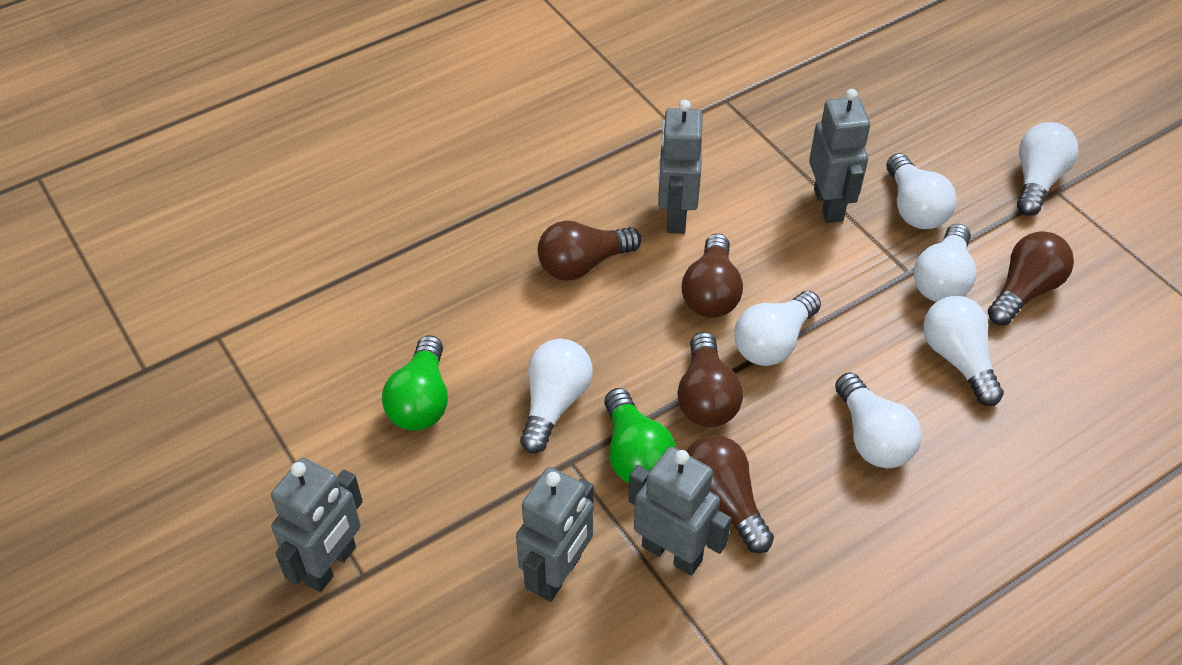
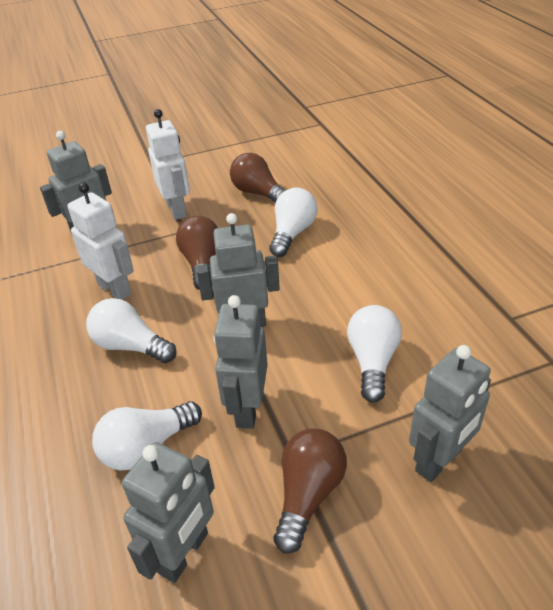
brown light bulb: [538,221,641,281] [677,332,743,427] [682,233,743,318] [686,435,774,553] [988,231,1074,325] = 5 -> [176,216,218,290] [230,153,285,203] [274,428,347,554] = 3
green light bulb: [382,335,448,431] [604,388,676,483] = 2 -> none = 0
white light bulb: [520,339,592,453] [734,291,821,366] [835,372,922,468] [886,153,957,229] [913,224,976,302] [923,296,1004,406] [1017,122,1079,216] = 7 -> [86,298,177,363] [92,401,202,470] [269,187,317,257] [347,305,402,403] = 4
white robot: none = 0 -> [67,183,134,300] [146,109,190,220] = 2

